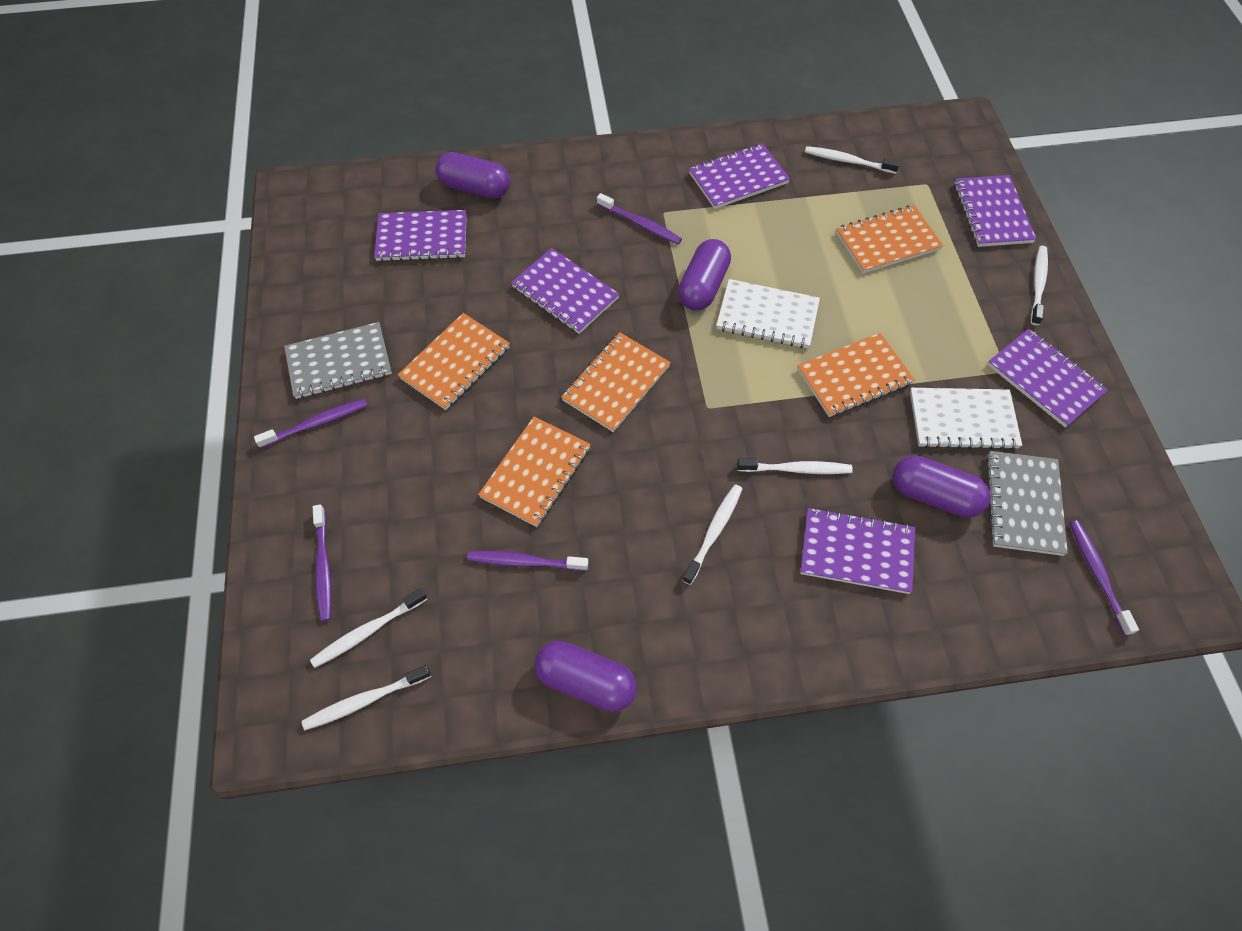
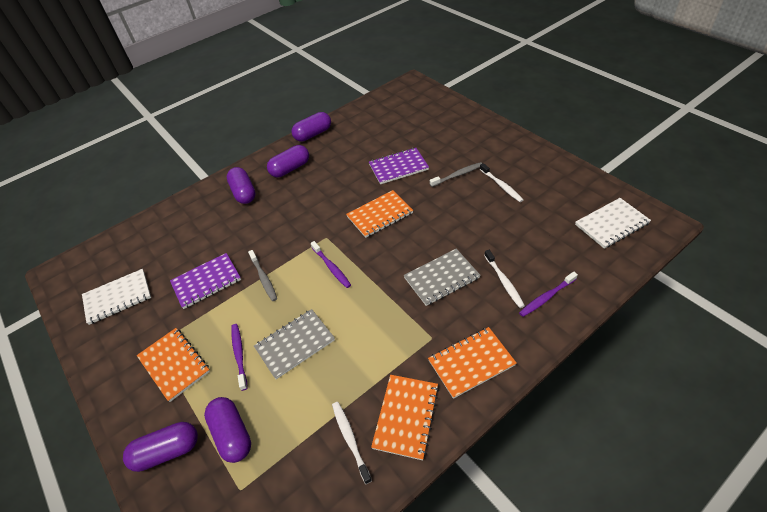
grey toothbrush: none = 0 -> [248,250,277,301] [430,162,482,187] = 2
orange notebook: [398,313,510,410] [478,416,591,527] [561,332,671,432] [797,333,915,417] [836,205,943,273] = 5 -> [137,328,210,402] [346,190,413,238] [371,375,439,460] [428,327,517,399] = 4
purple capsule: [435,152,510,199] [535,641,637,712] [678,239,731,310] [892,456,991,518] = 4 -> [123,422,198,472] [204,397,251,463] [227,167,256,204] [267,145,309,177] [292,112,331,142] = 5
purple notebook: [374,210,467,262] [511,248,619,334] [689,143,790,209] [800,508,915,594] [954,175,1037,247] [987,329,1108,428] = 6 -> [170,253,241,309] [369,148,429,184] = 2
purple toothbrush: [254,399,368,448] [313,505,332,621] [467,551,589,571] [597,193,682,244] [1070,521,1139,636] = 5 -> [231,324,248,391] [311,241,351,288] [519,272,578,317] = 3
white toothbrush: [302,665,431,730] [310,588,427,668] [682,484,742,585] [737,458,853,474] [805,146,900,174] [1031,246,1048,325] = 6 -> [332,402,372,484] [480,163,524,202] [484,250,525,308] = 3

